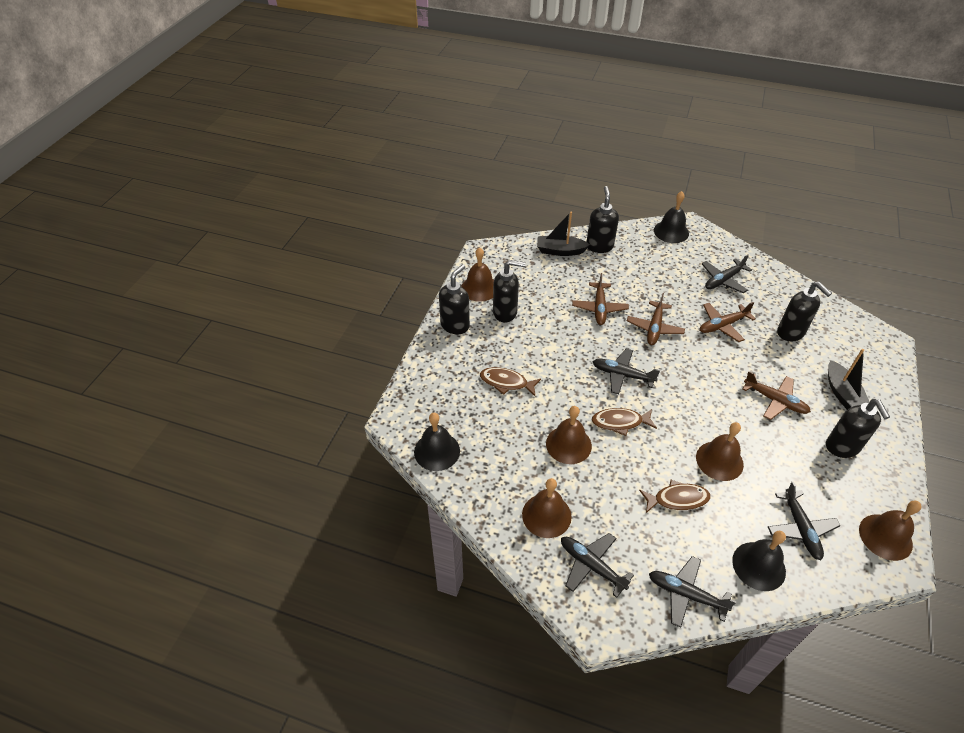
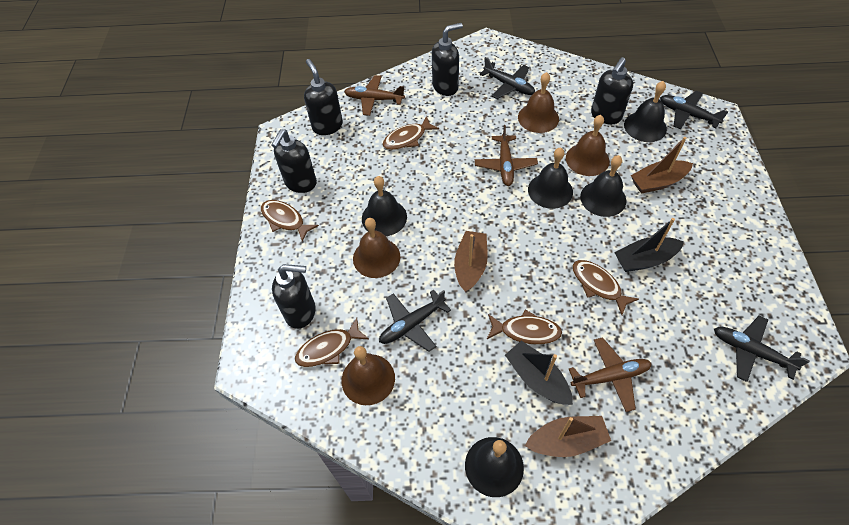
black bell: [414,413,460,471] [654,191,689,243] [732,531,786,591] = 3 -> [362,176,407,236] [465,437,524,497] [528,147,573,209] [580,155,626,217] [624,81,667,142] = 5
black plane: [561,533,634,598] [593,349,660,394] [649,556,736,628] [702,254,752,293] [768,482,840,560] = 5 -> [379,290,451,352] [479,57,535,99] [660,91,729,129] [714,316,810,382] = 4
brown bell: [461,247,494,302] [522,478,572,538] [546,406,592,464] [696,422,744,481] [859,500,922,561] = 5 -> [342,346,395,405] [353,218,400,278] [518,72,559,133] [566,115,610,176] = 4
brown boat: none = 0 -> [454,231,488,292] [525,416,611,457] [631,137,693,194] = 3
brown fish: [480,367,541,396] [592,408,657,436] [639,480,711,513] = 3 -> [261,200,319,242] [295,318,369,367] [383,116,439,150] [487,309,562,345] [572,260,639,315] = 5
brown plane: [572,273,629,325] [627,293,685,345] [700,302,756,342] [742,371,811,420] = 4 -> [344,75,405,116] [475,125,538,186] [569,337,652,412] = 3

